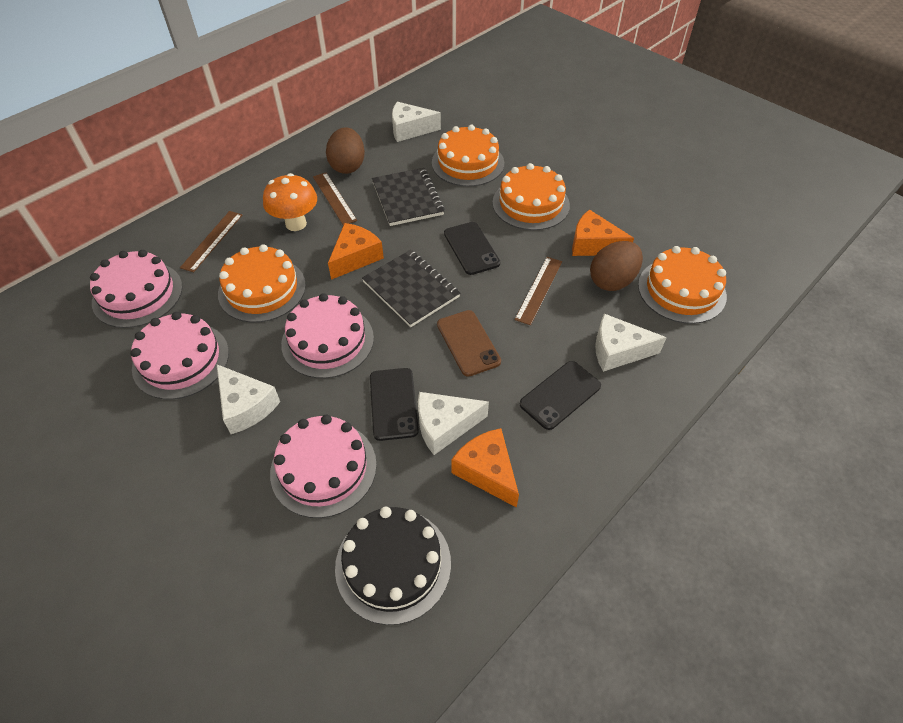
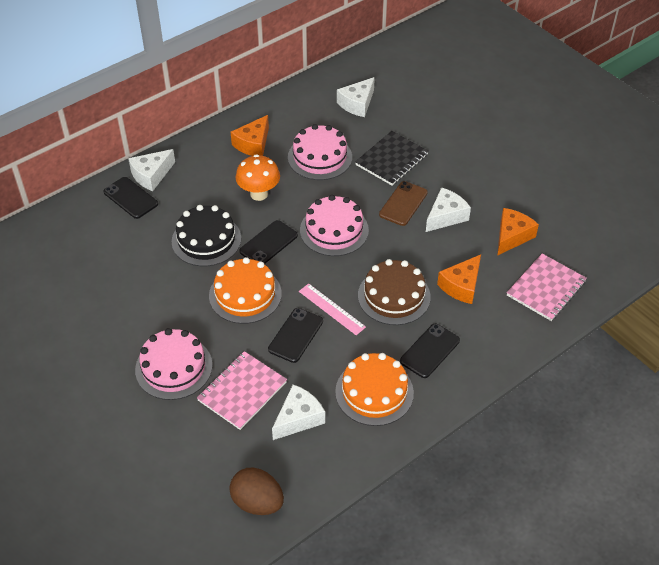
black notebook: [362,250,460,327] [372,168,445,226] = 2 -> [355,131,429,186] = 1
black phone: [370,368,419,441] [444,222,500,275] [520,361,601,430] = 3 -> [103,177,158,219] [239,220,298,264] [268,308,323,363] [400,323,460,378] = 4
brown cake: none = 0 -> [358,259,431,325] = 1
brown egg: [326,127,365,174] [590,241,643,291] = 2 -> [229,467,284,515] = 1
brown ruler: [180,211,242,272] [313,173,357,225] [514,257,562,325] = 3 -> none = 0
orange cake: [218,244,306,323] [432,125,504,187] [493,163,570,230] [638,246,727,324] = 4 -> [209,257,282,324] [335,353,414,426] = 2
pink cake: [90,250,183,328] [131,312,229,399] [270,415,377,518] [281,293,374,378] = 4 -> [135,328,213,400] [288,124,352,180] [300,195,369,256] = 3
pink notebook: none = 0 -> [197,351,287,430] [507,254,587,321] = 2
pink ruler: none = 0 -> [299,283,366,335] = 1

